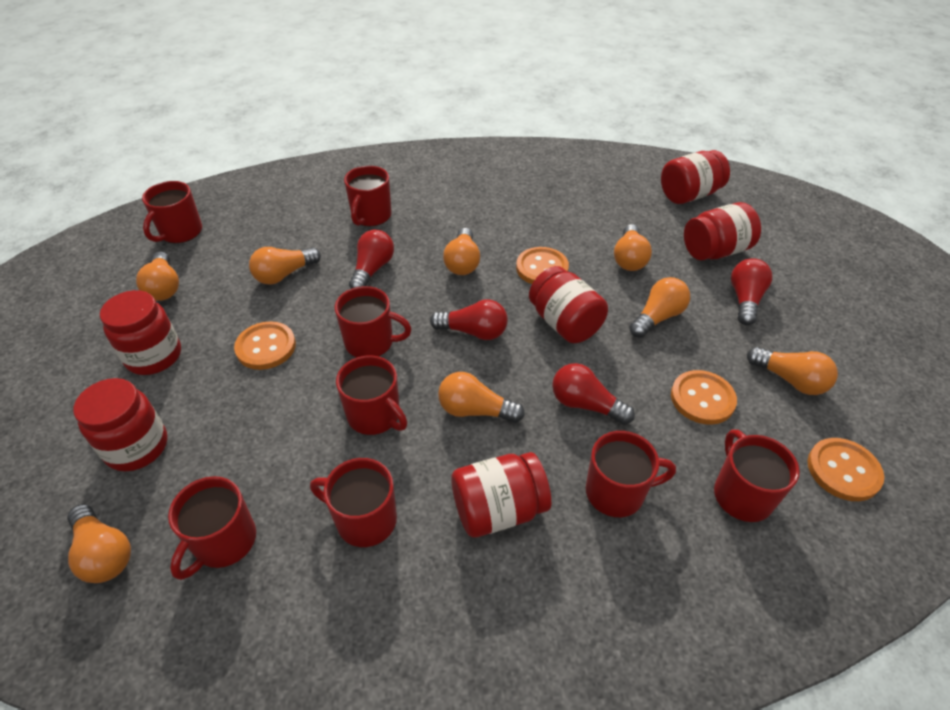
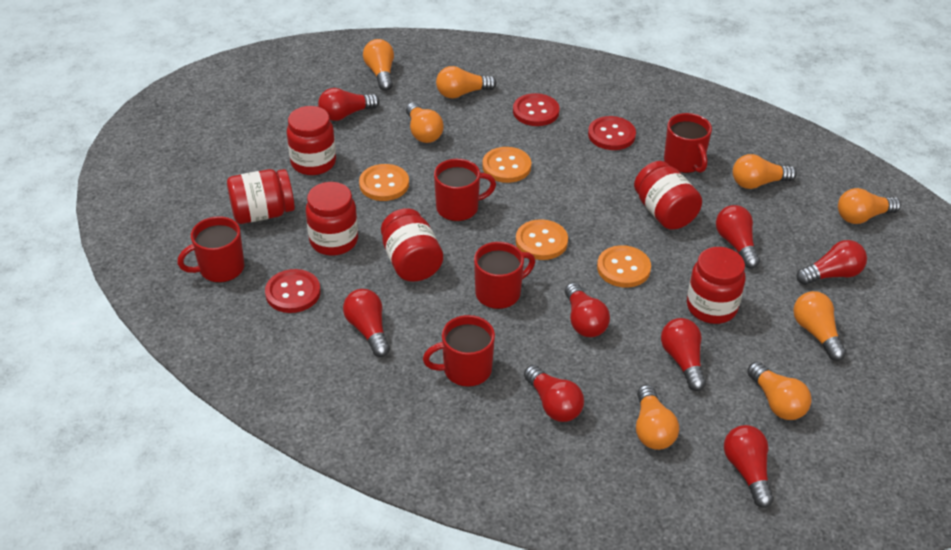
red button: none = 0 -> [265,269,320,313] [513,93,560,126] [588,116,636,150] = 3
red light bulb: [349,230,394,289] [430,299,508,340] [552,363,635,425] [731,258,772,325] = 4 -> [318,88,380,121] [343,289,390,357] [524,365,584,422] [565,283,610,337] [661,318,706,391] [716,205,760,269] [724,425,774,508] [796,240,867,285] = 8
red mug: [142,181,202,243] [168,476,256,580] [310,458,397,547] [335,286,412,357] [336,355,407,435] [344,166,392,226] [586,431,676,517] [714,429,800,522] = 8 -> [177,216,244,283] [423,315,495,387] [434,159,496,221] [474,242,535,309] [664,113,712,173] = 5

